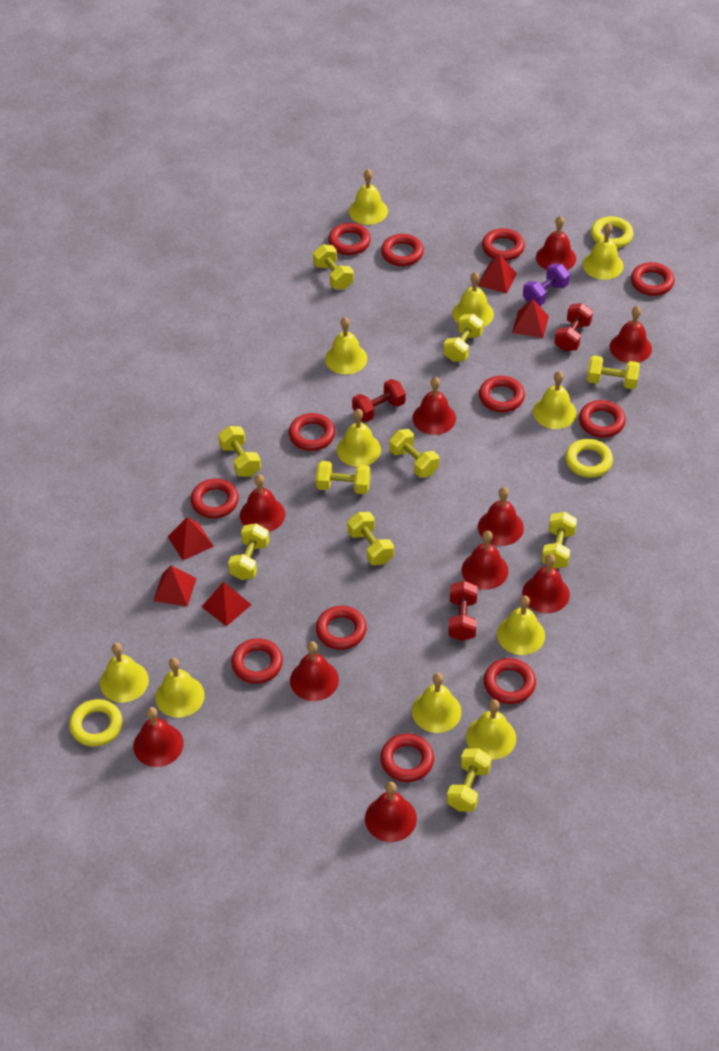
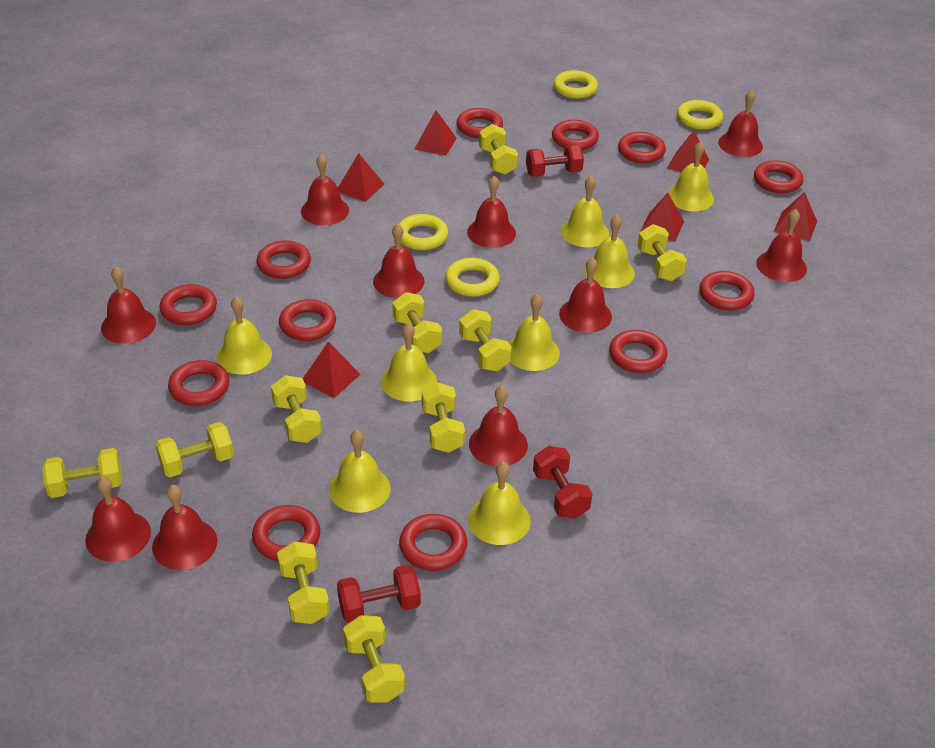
purple dumbbell: [523,263,570,306] = 1 -> none = 0
red pyramid: [153,566,197,607] [168,517,214,560] [202,582,252,627] [478,254,517,294] [512,299,549,338] = 5 -> [303,342,361,398] [338,153,384,202] [415,110,457,156] [640,193,684,242] [667,131,709,172] [774,192,817,241] = 6
yellow bell: [100,643,149,703] [155,658,205,718] [325,317,367,375] [337,409,381,467] [349,169,388,225] [412,673,462,733] [452,272,494,327] [466,700,516,760] [497,595,545,655] [533,371,577,429] [583,223,623,280] = 11 -> [216,297,272,375] [329,430,391,513] [381,323,437,401] [468,461,531,545] [509,294,560,371] [561,176,609,247] [584,215,635,288] [668,142,714,211] = 8
yellow ring: [69,699,122,746] [565,439,613,478] [591,216,634,248] = 3 -> [399,214,448,250] [445,258,500,297] [553,70,598,99] [677,100,723,130] = 4

